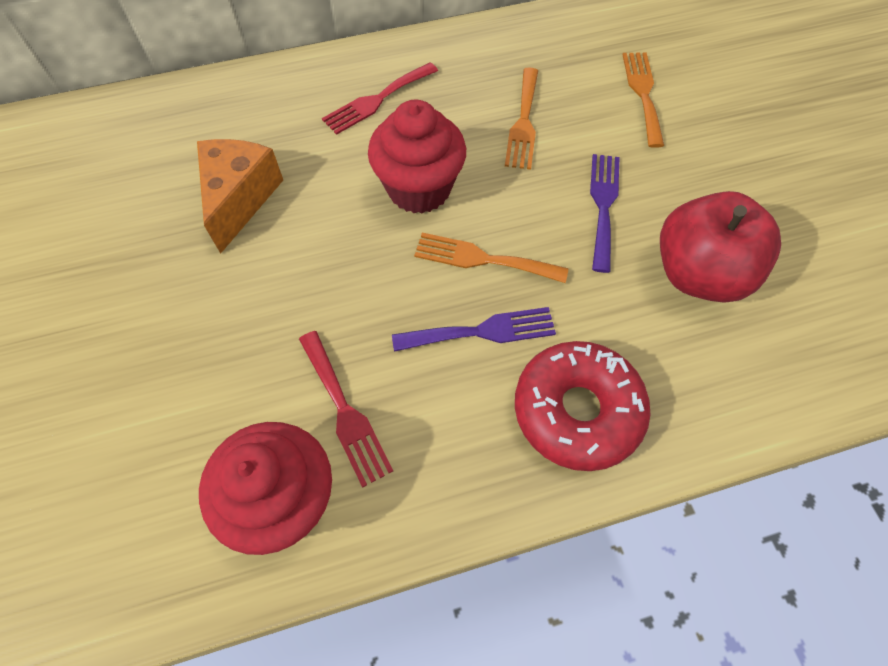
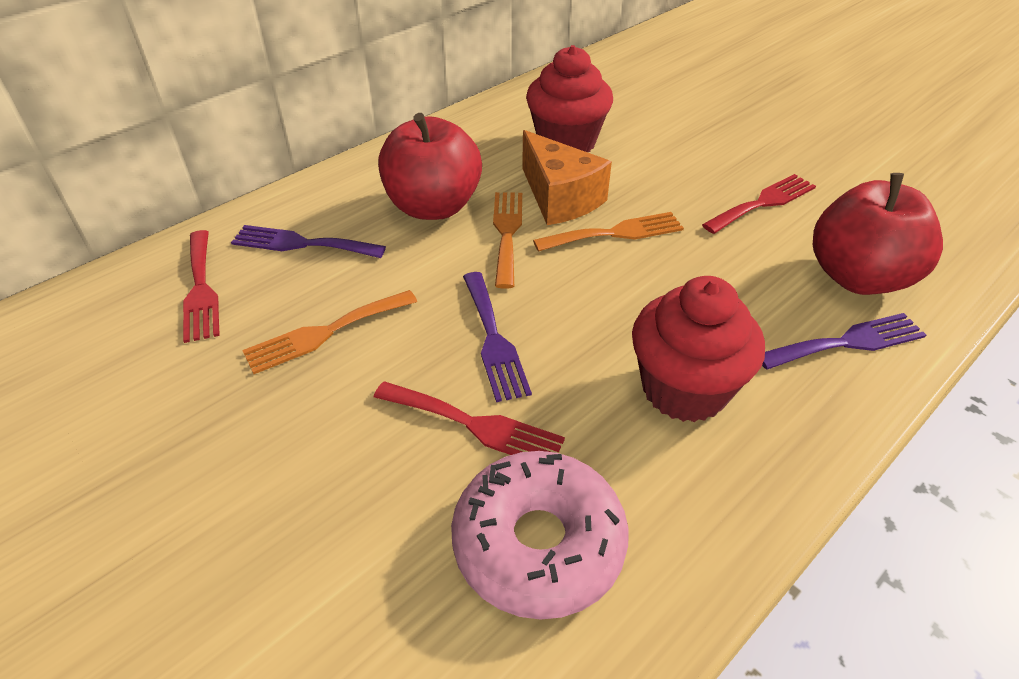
pink donut: none = 0 -> [451,451,629,620] = 1
purple fork: [392,307,556,352] [590,154,619,273] = 2 -> [231,225,386,258] [463,272,532,402] [762,313,926,370] = 3
red apple: [660,191,781,303] = 1 -> [378,113,482,220] [813,173,943,295] = 2
red donut: [515,341,651,471] = 1 -> none = 0
red fork: [299,331,393,488] [322,62,438,135] = 2 -> [183,230,220,343] [374,381,565,455] [702,174,816,234] = 3

